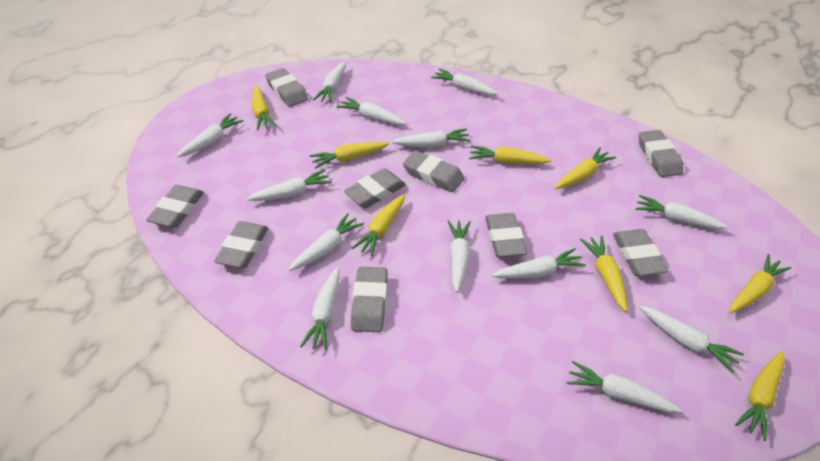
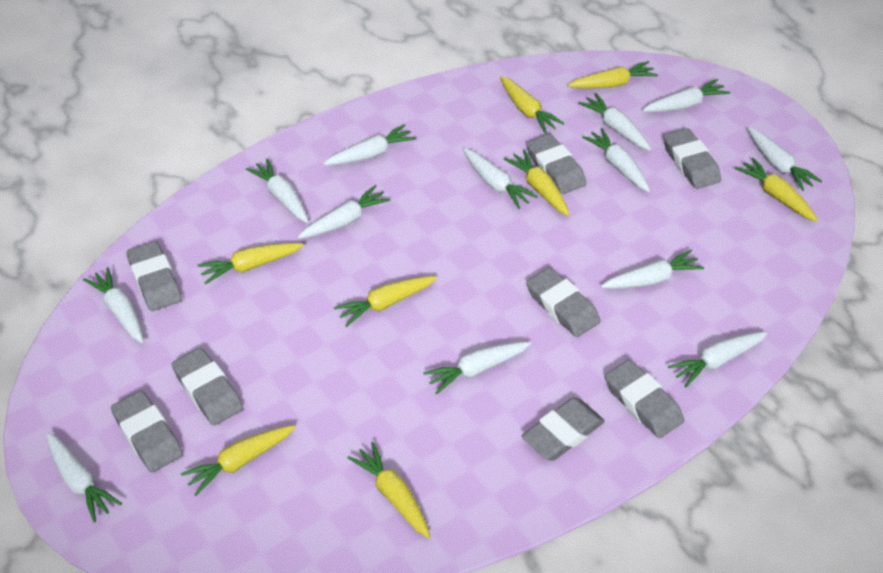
grey eraser: [146,185,204,228] [214,221,268,268] [265,68,308,107] [344,168,406,208] [351,266,388,332] [403,151,465,192] [485,213,527,257] [613,229,668,276] [639,130,683,177] = 9 -> [111,390,183,472] [126,241,182,311] [172,348,243,426] [522,397,605,461] [526,134,586,194] [526,267,600,337] [605,359,684,438] [663,128,721,189] = 8

